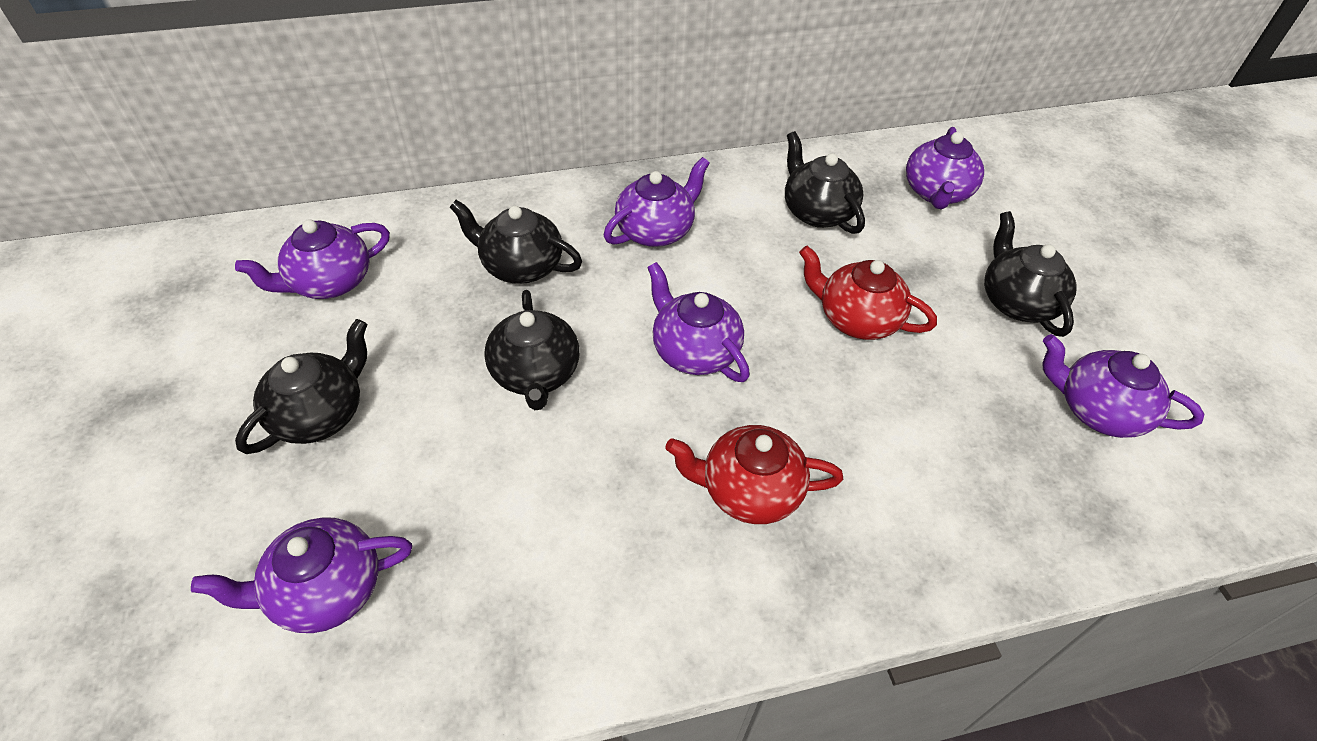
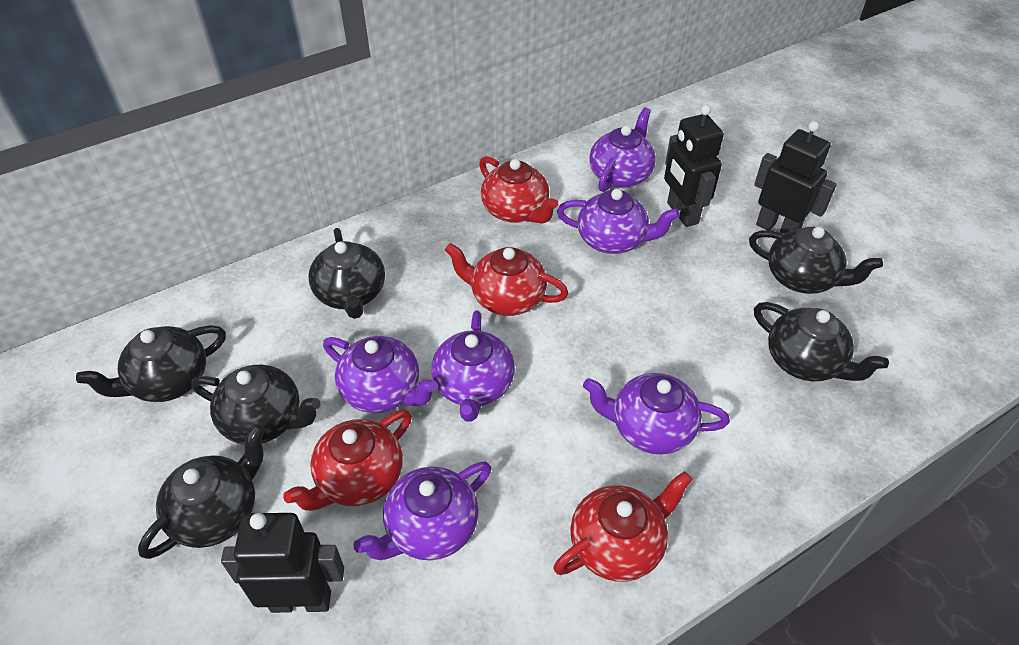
black robot: none = 0 -> [221,513,344,613] [664,105,724,227] [754,121,837,234] = 3
black teapot: [235,319,368,454] [449,200,582,284] [484,290,579,410] [785,131,865,234] [984,211,1077,337] = 5 -> [76,325,226,402] [138,425,265,559] [191,365,320,445] [309,228,385,319] [749,227,883,294] [754,302,889,381] = 6
red teapot: [665,425,843,524] [799,246,937,340] = 2 -> [283,409,412,511] [445,243,568,316] [479,156,558,223] [553,471,693,582] = 4

